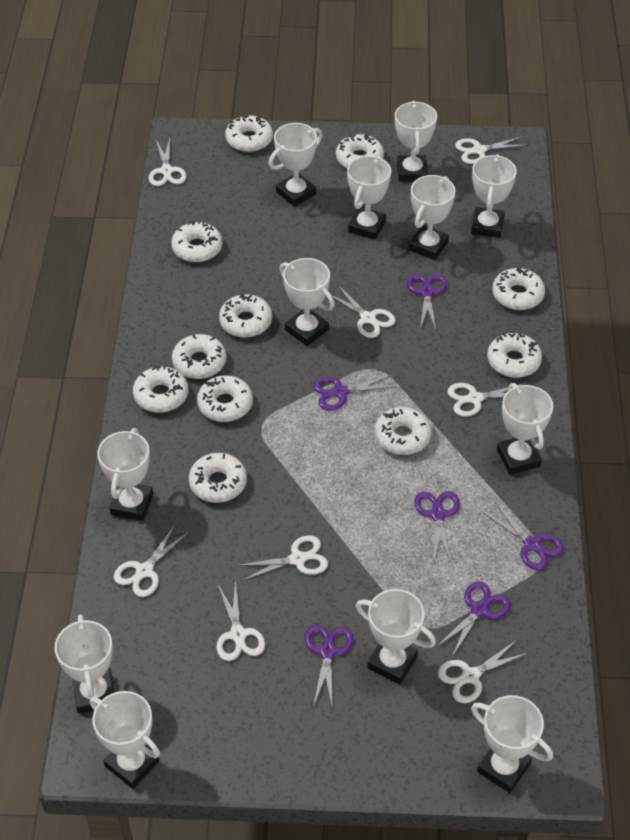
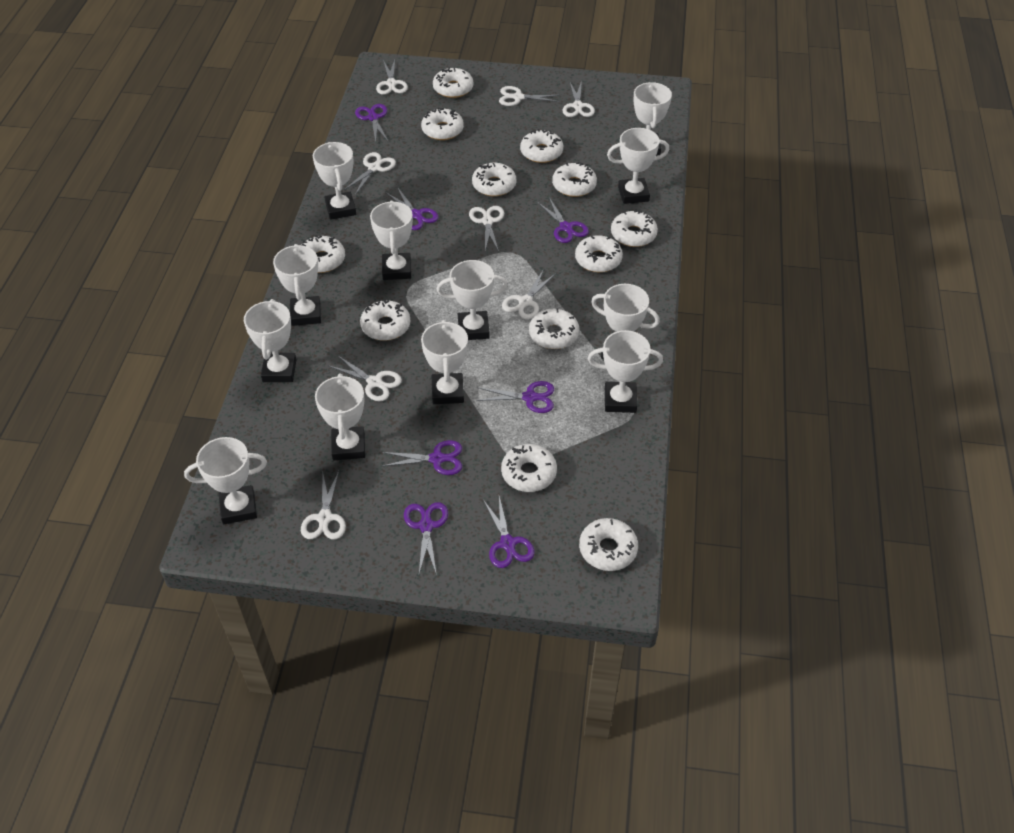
purple scissors: [305,625,353,710] [313,375,397,410] [407,274,447,330] [414,491,460,564] [436,581,511,657] [482,503,564,570] = 6 -> [355,104,388,142] [382,440,462,475] [387,187,438,230] [404,502,448,575] [476,381,554,413] [483,496,534,568] [537,198,589,243] = 7
white donut: [133,365,188,413] [171,220,222,262] [172,334,226,379] [189,453,247,503] [197,375,253,422] [219,293,272,338] [225,115,273,152] [336,134,384,168] [375,407,432,455] [487,333,542,378] [492,267,545,310] = 11 -> [301,236,345,273] [360,300,410,341] [421,108,464,140] [433,68,473,98] [472,163,516,196] [501,444,557,492] [520,129,563,163] [529,308,579,349] [552,162,597,197] [575,235,623,272] [579,518,638,571] [611,210,658,247] = 12

